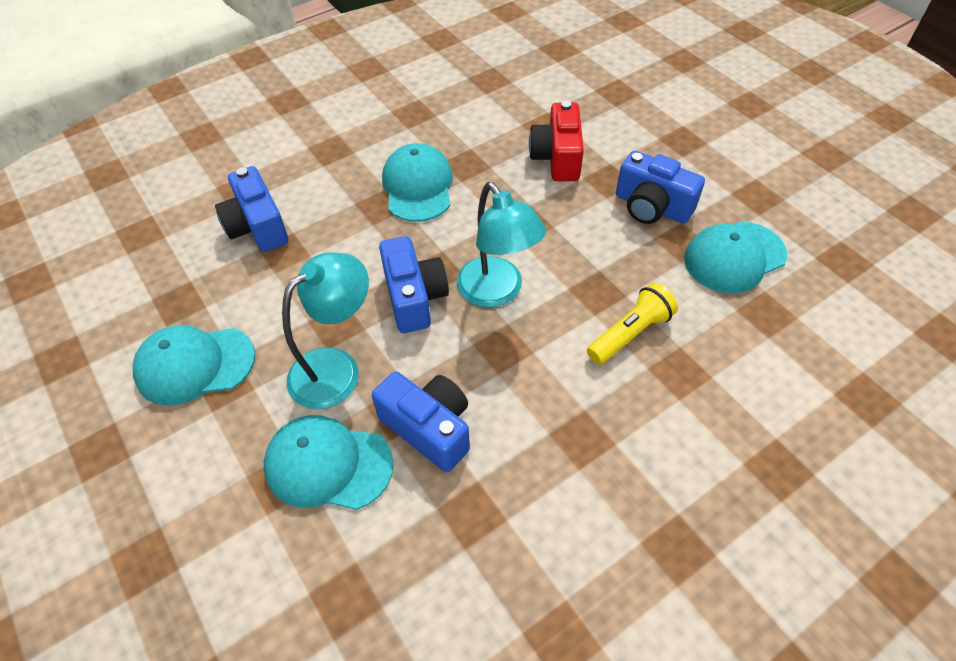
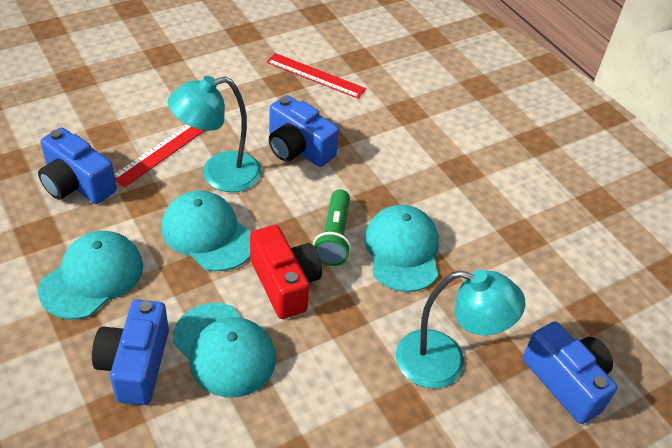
green flashlight: none = 0 -> [313,189,351,266] = 1
red ruler: none = 0 -> [114,125,206,187] [266,53,366,99] = 2
yellow flashlight: [587,283,678,365] = 1 -> none = 0

